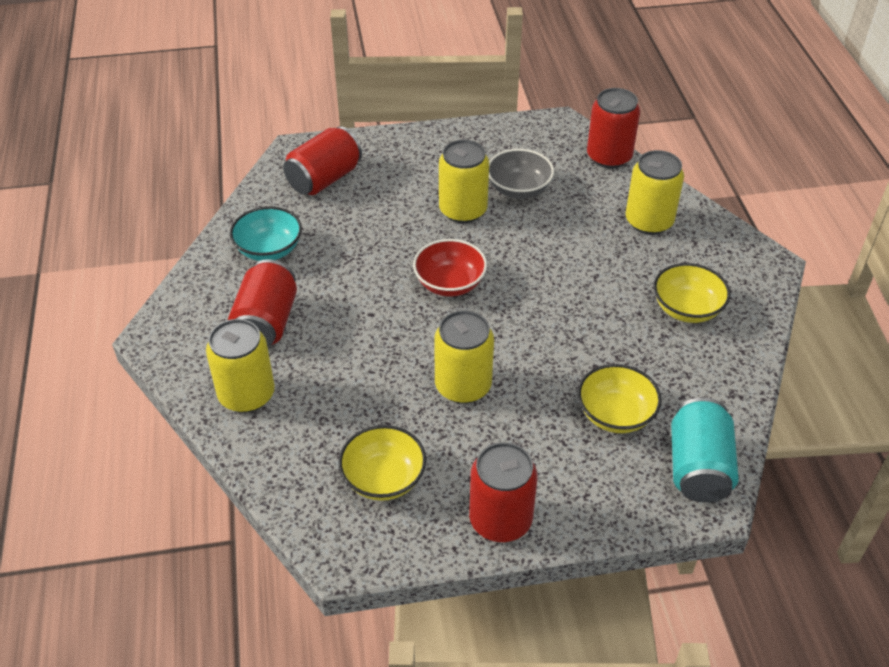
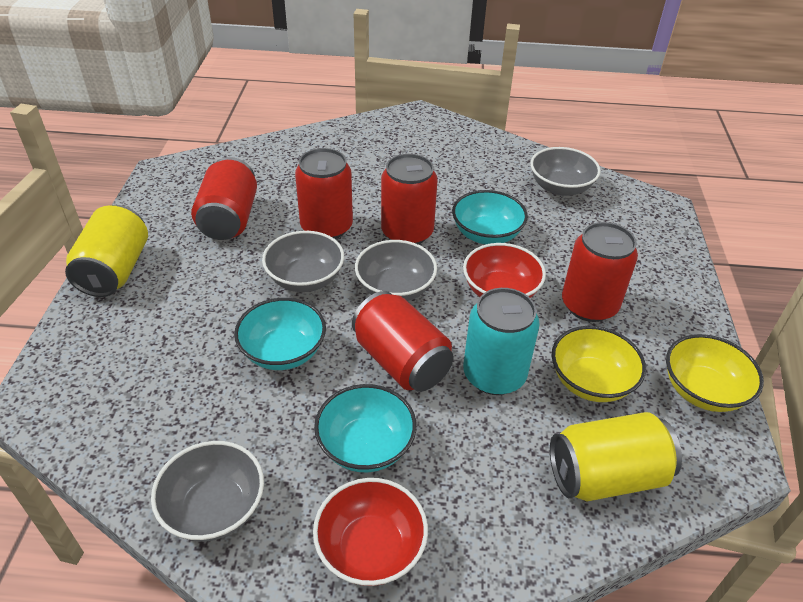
grey bowl: [489,149,554,199] = 1 -> [151,441,264,542] [262,231,344,292] [355,240,437,301] [530,147,601,196] = 4
red bowl: [413,239,487,296] = 1 -> [313,478,428,586] [463,243,546,298] = 2
red can: [228,259,297,347] [283,126,362,195] [469,442,538,542] [587,88,640,169] = 4 -> [191,157,257,240] [295,148,353,239] [352,291,454,392] [381,154,438,245] [562,222,638,322] = 5
turquoise bowl: [230,207,302,261] = 1 -> [234,298,326,370] [314,384,417,472] [452,190,528,244] = 3
yellow bowl: [339,425,426,501] [578,364,662,433] [654,263,730,323] = 3 -> [552,326,646,402] [666,334,764,412] = 2
yellow can: [206,319,275,413] [434,310,494,404] [439,139,489,223] [626,150,684,235] = 4 -> [65,205,148,297] [550,412,682,501] = 2

